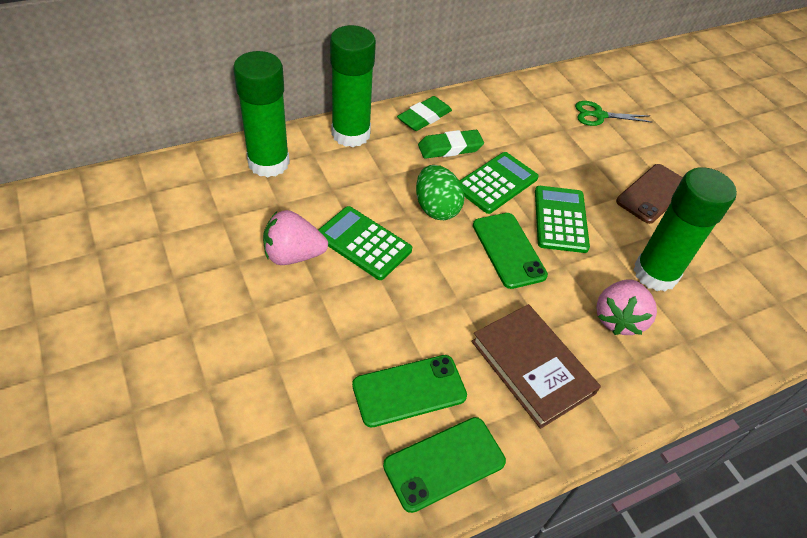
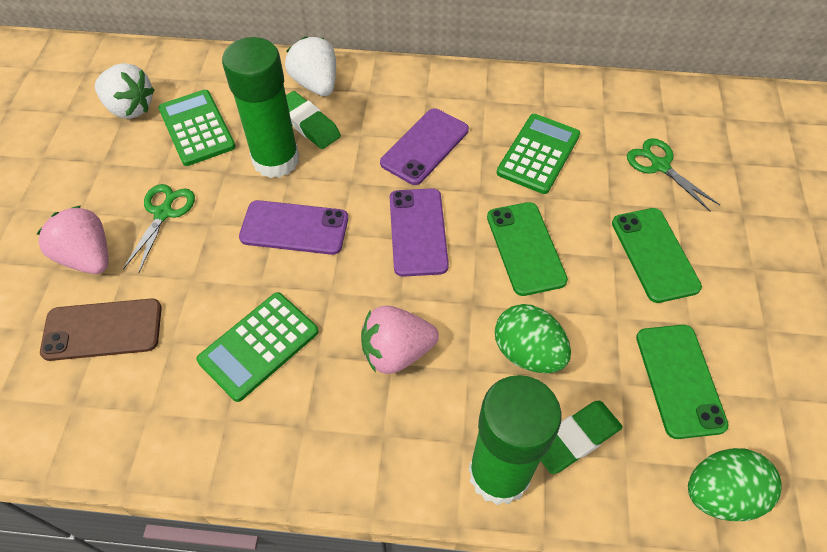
brown book: [471,304,601,429] = 1 -> none = 0
green egg: [416,165,465,220] = 1 -> [495,304,571,373] [688,448,782,521] = 2
green glue stick: [233,51,290,177] [330,25,376,147] [633,167,737,292] = 3 -> [222,37,299,178] [469,375,562,505] = 2
green scissors: [575,101,653,126] = 1 -> [123,184,195,273] [627,138,720,211] = 2
purple phone: none = 0 -> [239,200,348,255] [380,108,469,185] [390,188,449,277] = 3
white strawberry: none = 0 -> [95,63,155,119] [285,37,336,96] = 2

